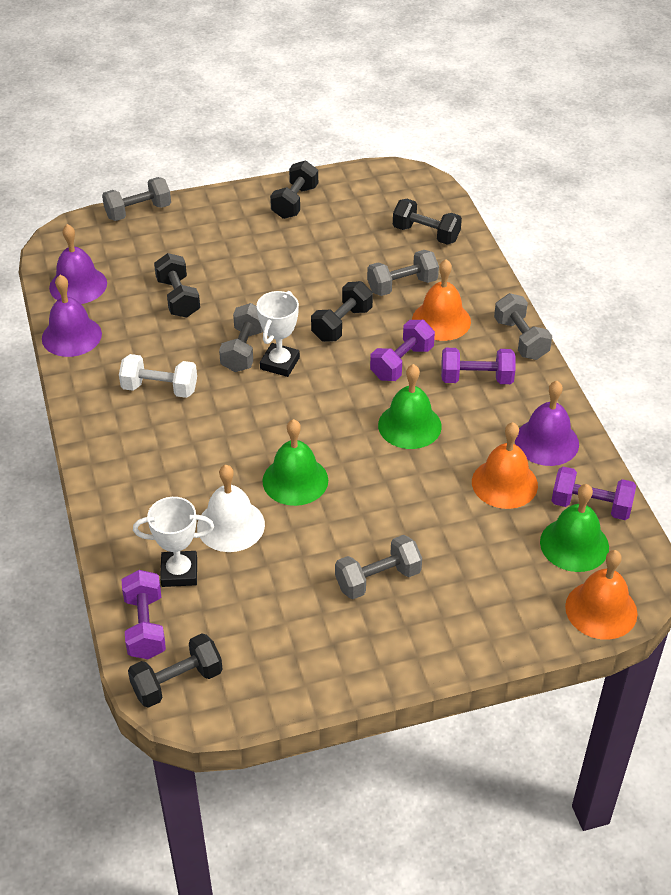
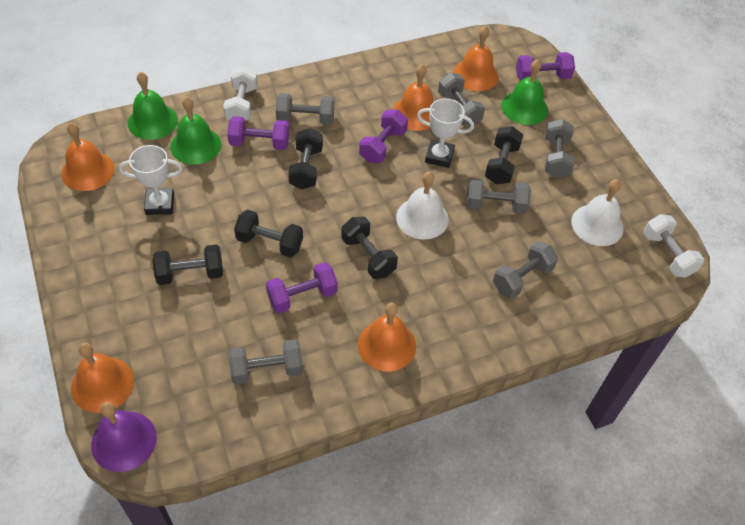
grey dumbbell: [102,177,171,221] [219,303,264,372] [335,535,422,599] [367,250,439,296] [494,293,552,360] = 5 -> [229,339,303,384] [276,93,335,125] [438,73,485,126] [466,178,531,214] [493,241,558,298] [545,119,574,178] = 6
orange bell: [412,259,471,341] [472,422,538,509] [565,550,638,640] = 3 -> [61,122,115,191] [71,343,134,413] [358,303,416,372] [393,64,433,131] [453,26,499,91] = 5
purple bell: [42,275,102,357] [49,224,107,304] [515,381,579,466] = 3 -> [91,402,157,472] = 1
white bell: [197,465,265,552] = 1 -> [396,172,448,240] [571,179,624,246] = 2
white dumbbell: [119,354,197,398] = 1 -> [223,66,258,121] [644,214,704,277] = 2

